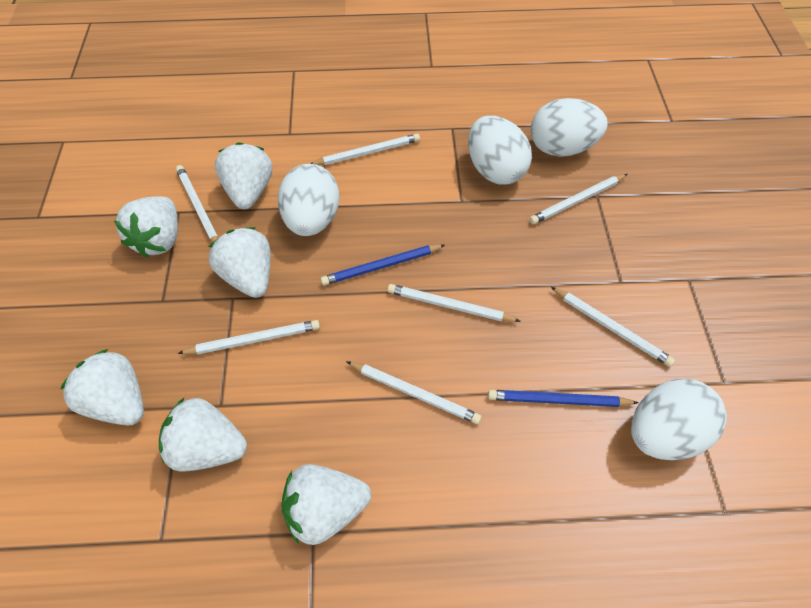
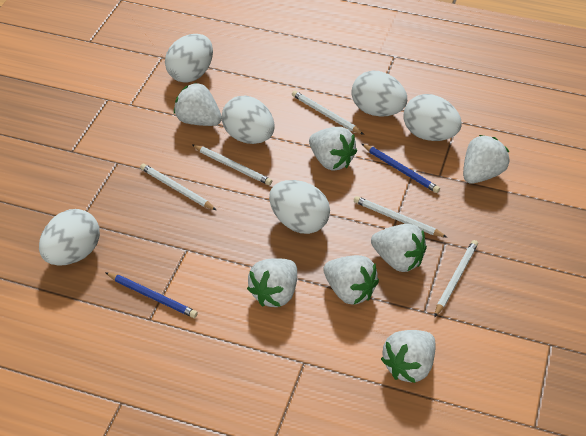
white egg: [278,164,340,236] [468,116,532,185] [531,98,608,157] [631,379,727,460] = 4 -> [39,209,100,266] [165,34,213,83] [222,95,274,144] [269,180,330,234] [351,70,407,117] [403,94,462,141] = 6
white pencil: [176,165,219,242] [177,320,320,354] [310,134,420,165] [346,361,482,424] [387,284,521,322] [529,174,627,224] [551,287,675,367] = 7 -> [140,164,216,210] [192,145,272,185] [292,90,364,135] [354,196,448,238] [434,240,478,317] = 5
white strawberry: [61,349,144,425] [114,196,178,257] [159,398,247,471] [209,227,270,298] [215,142,272,209] [281,464,371,545] = 6 -> [174,83,222,126] [247,258,297,307] [309,127,357,171] [323,255,379,305] [371,224,427,272] [381,330,436,383] [463,135,509,184] = 7

